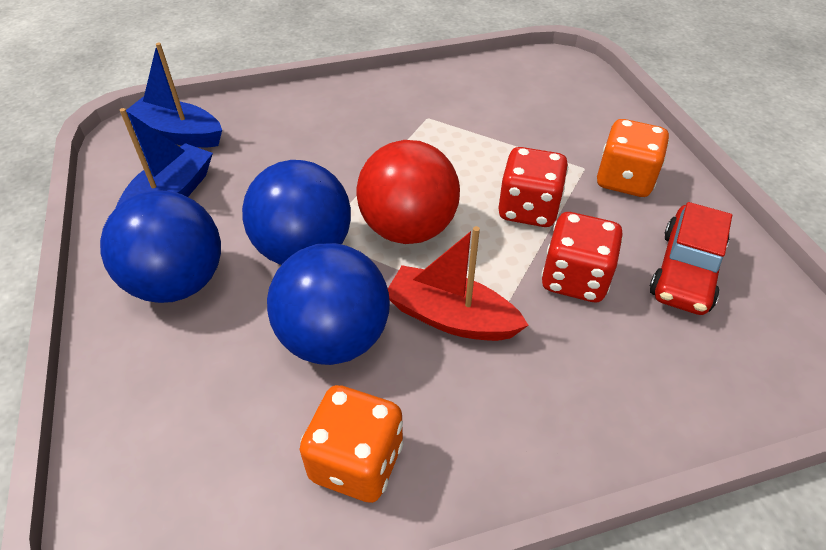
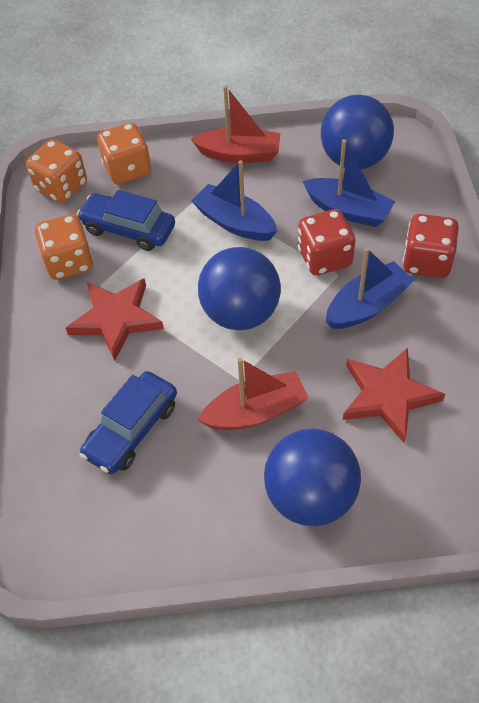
blue boat: [116,108,213,207] [126,43,222,147] = 2 -> [192,160,277,241] [303,139,395,227] [326,247,414,329] = 3
blue car: none = 0 -> [77,190,175,251] [80,371,177,474] = 2
orange dice: [299,385,403,503] [597,119,669,197] = 2 -> [26,140,87,203] [35,214,93,280] [97,123,151,185] = 3
red ball: [356,140,460,244] = 1 -> none = 0
red boat: [388,226,529,341] = 1 -> [191,85,281,163] [198,358,309,430] = 2
red car: [650,202,732,315] = 1 -> none = 0
red star: none = 0 -> [66,278,164,361] [343,348,445,443] = 2

